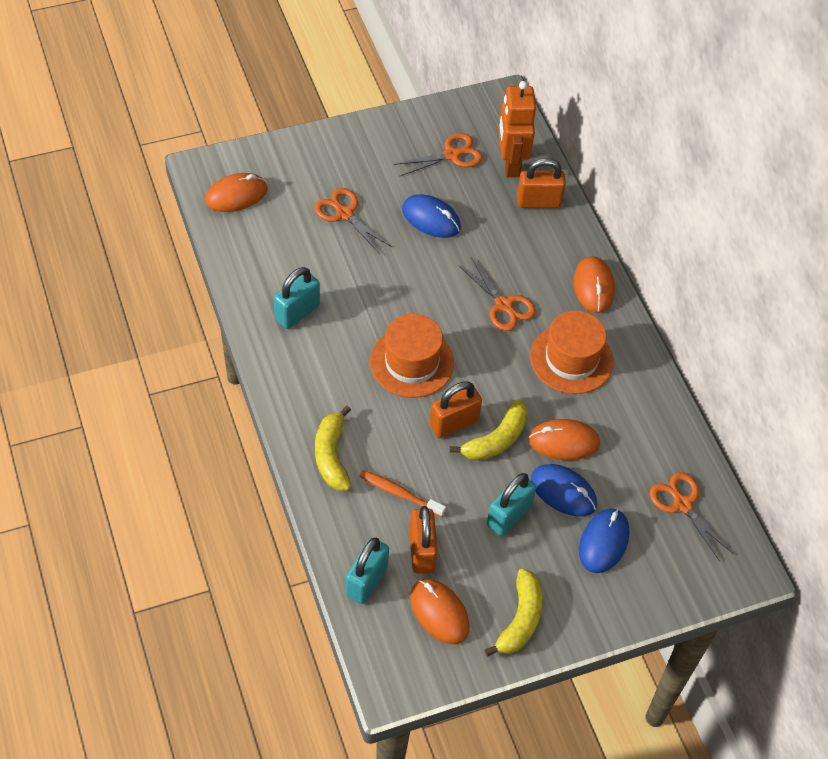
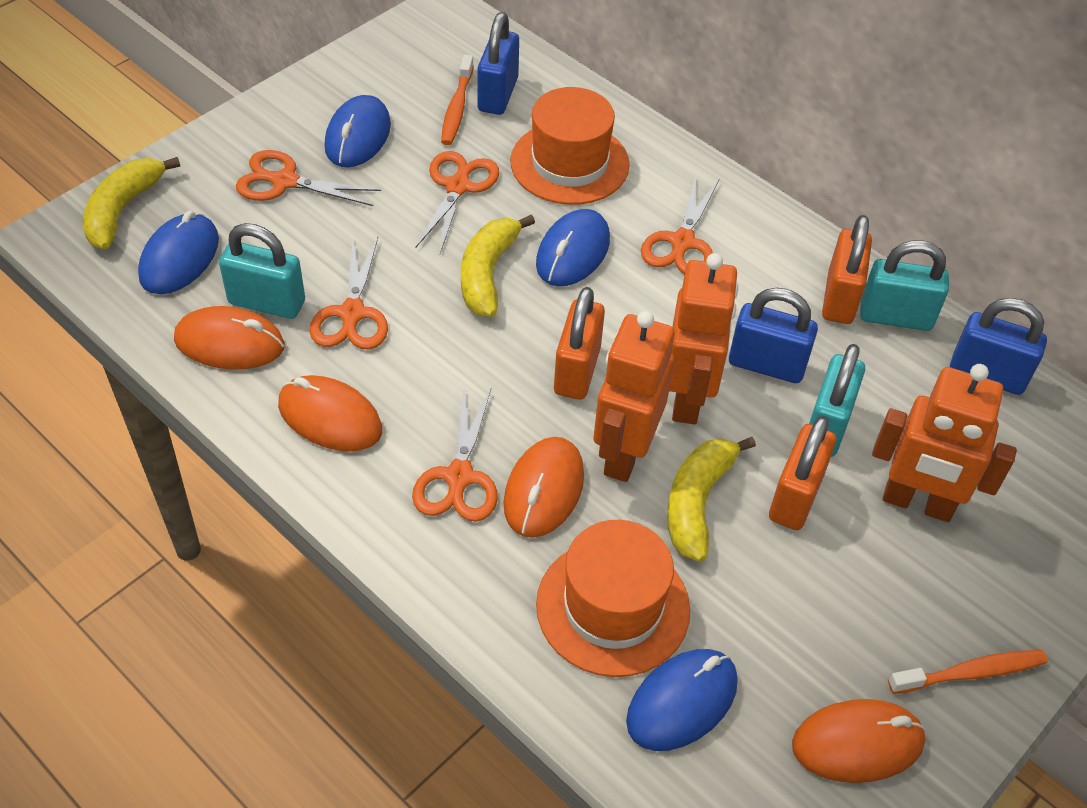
blue mouse: [402,194,461,238] [531,464,597,516] [579,509,629,573] = 3 -> [138,211,219,294] [325,95,391,167] [536,209,610,286] [626,649,738,751] = 4
blue padlock: none = 0 -> [477,12,519,115] [729,288,818,383] [950,298,1047,395] = 3
orange robot: [498,81,536,177] = 1 -> [593,311,675,482] [669,253,738,424] [872,364,1017,522] = 3
orange scissors: [314,188,392,254] [394,133,483,176] [458,257,536,331] [650,472,734,562] = 4 -> [236,150,381,206] [309,237,388,349] [412,387,498,522] [416,151,499,253] [641,176,720,274] = 5
orange toothbrush: [359,470,446,517] = 1 -> [441,55,474,145] [888,650,1048,694] = 2

